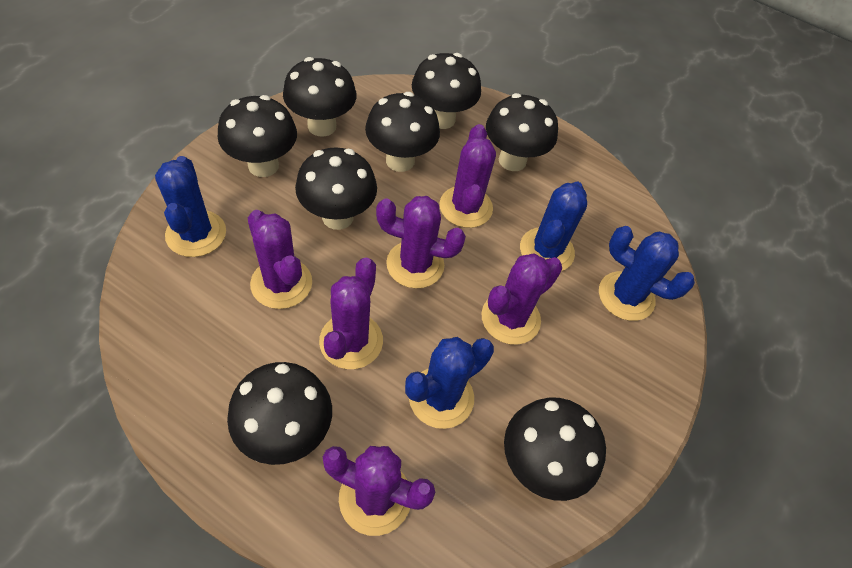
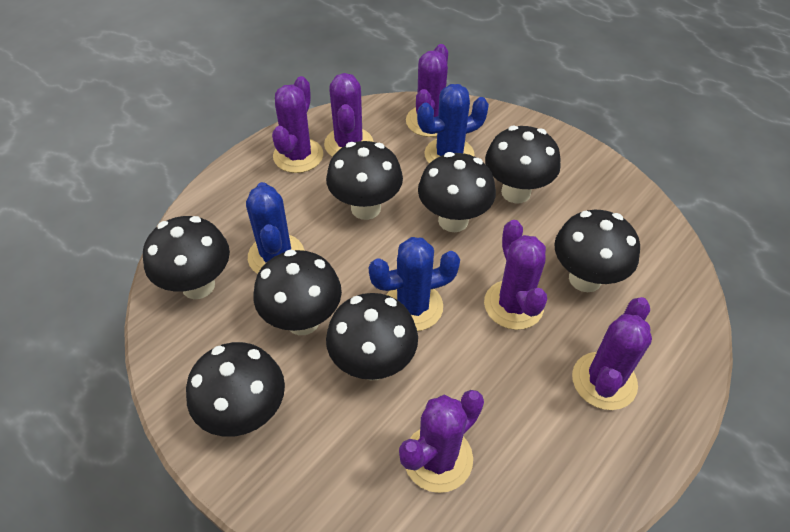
blue cactus: [155,156,226,257] [405,337,494,429] [520,182,587,271] [599,226,695,321] = 4 -> [246,182,304,274] [369,237,460,331] [417,84,489,163] = 3

